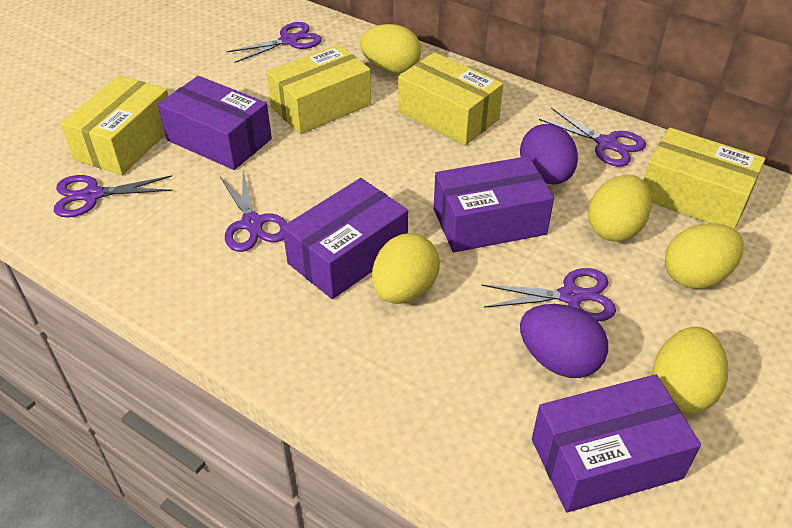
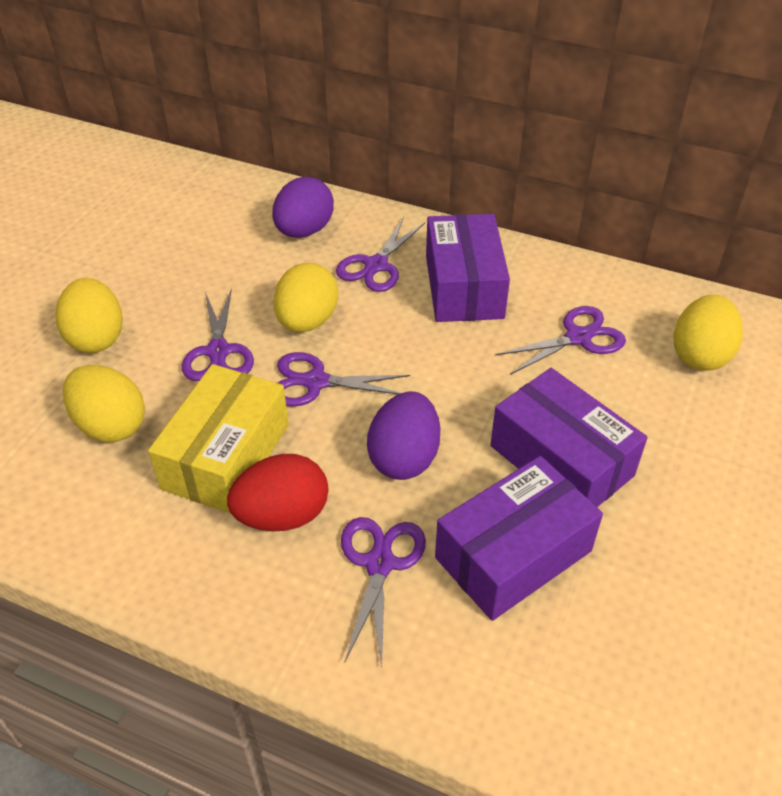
purple box: [158,76,272,170] [282,178,408,299] [434,156,554,252] [532,374,701,512] = 4 -> [426,214,510,322] [435,456,603,621] [490,368,648,507] = 3
red egg: none = 0 -> [227,454,328,532] = 1
yellow box: [60,76,168,175] [267,44,371,134] [398,52,503,145] [643,128,765,229] = 4 -> [148,364,289,513] = 1
yellow egg: [360,24,421,73] [372,233,440,304] [588,175,652,242] [652,327,728,414] [665,223,744,289] = 5 -> [55,278,123,353] [63,365,145,442] [274,263,338,333] [673,295,743,371] = 4

